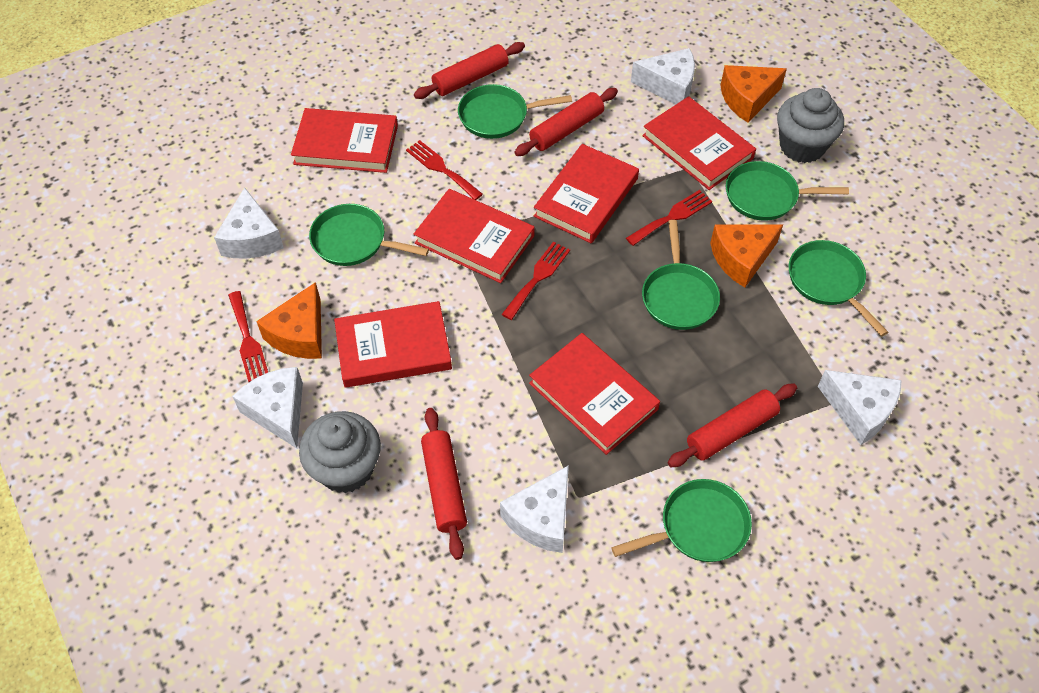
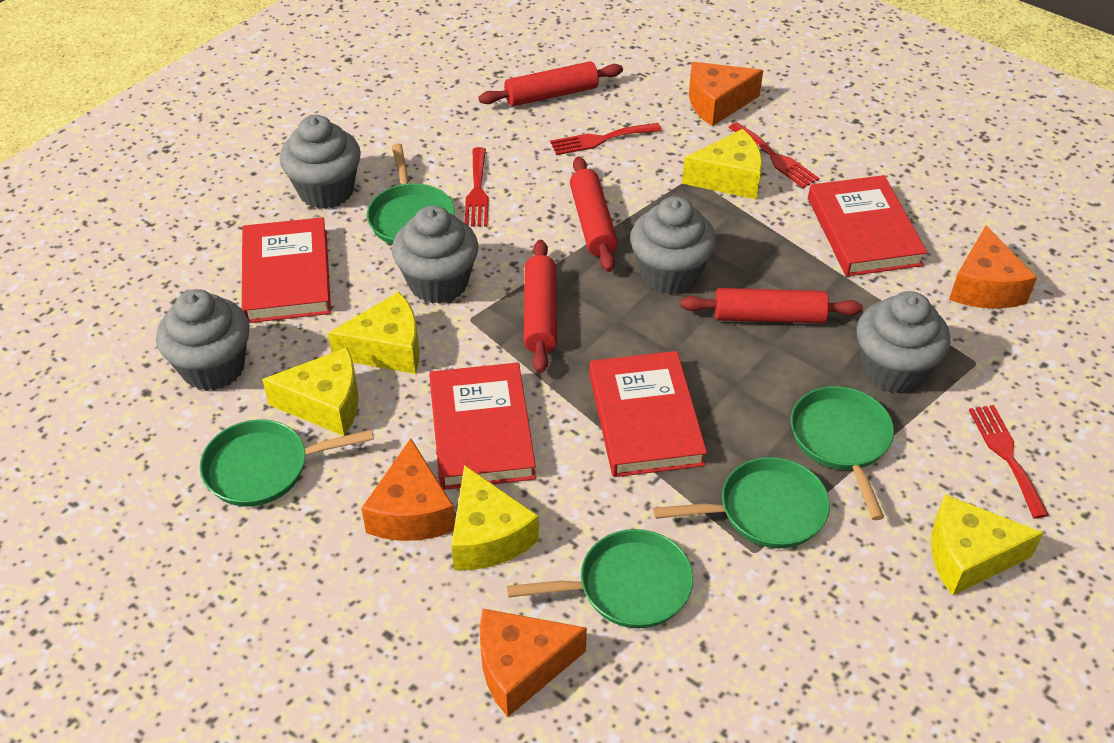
green pan: [309,204,429,266] [458,84,572,139] [611,479,752,562] [642,220,720,330] [726,161,849,220] [789,240,888,337] = 6 -> [200,419,374,507] [367,143,455,245] [507,529,693,629] [653,457,830,549] [791,386,894,520] = 5
grey cupcake: [299,411,381,493] [777,88,844,163] = 2 -> [156,289,250,391] [280,115,361,209] [392,205,479,304] [630,196,716,294] [857,291,950,393] = 5
orange cheese: [256,282,322,359] [710,224,783,287] [720,65,787,123] = 3 -> [361,438,455,541] [480,609,587,717] [689,62,763,126] [949,225,1037,309] = 4
red book: [291,108,398,173] [334,301,452,388] [414,189,535,283] [529,333,660,455] [534,144,639,243] [642,96,756,190] = 6 -> [242,217,331,323] [429,363,536,490] [589,351,707,477] [808,175,927,276] = 4
white cheese: [214,187,284,259] [232,367,303,448] [500,465,569,553] [631,48,695,104] [818,370,902,445] = 5 -> none = 0
yellow cheese: none = 0 -> [262,347,359,436] [328,292,419,374] [451,465,539,570] [682,129,762,200] [931,494,1043,596] = 5

